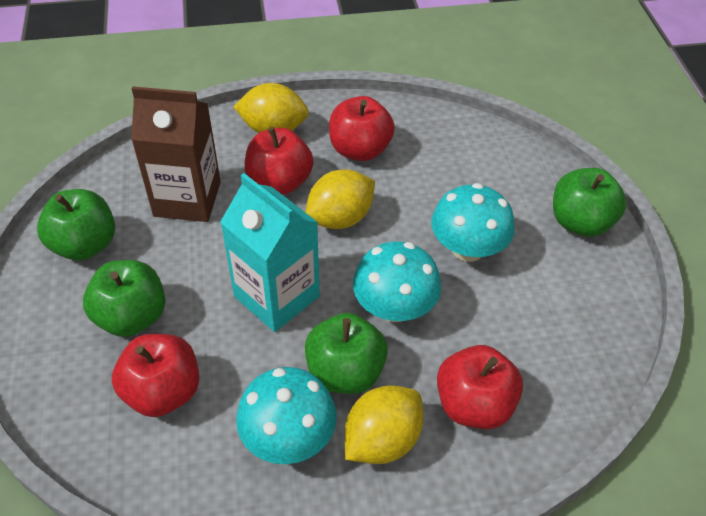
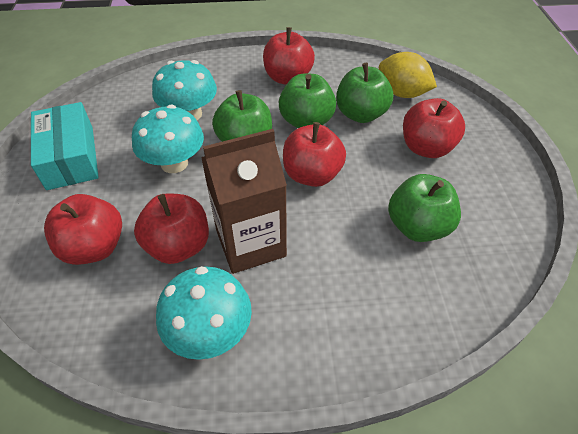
red apple: [112,334,199,417] [245,127,313,195] [329,96,395,161] [437,345,523,429] = 4 -> [44,194,122,265] [134,193,209,264] [263,27,315,84] [283,122,346,187] [403,98,465,158] = 5
turquoise box: none = 0 -> [31,102,99,190] = 1
turquoise carton: [220,173,320,332] = 1 -> none = 0
yellow lemon: [233,83,309,133] [305,169,375,229] [345,385,423,464] = 3 -> [379,52,437,98] = 1

